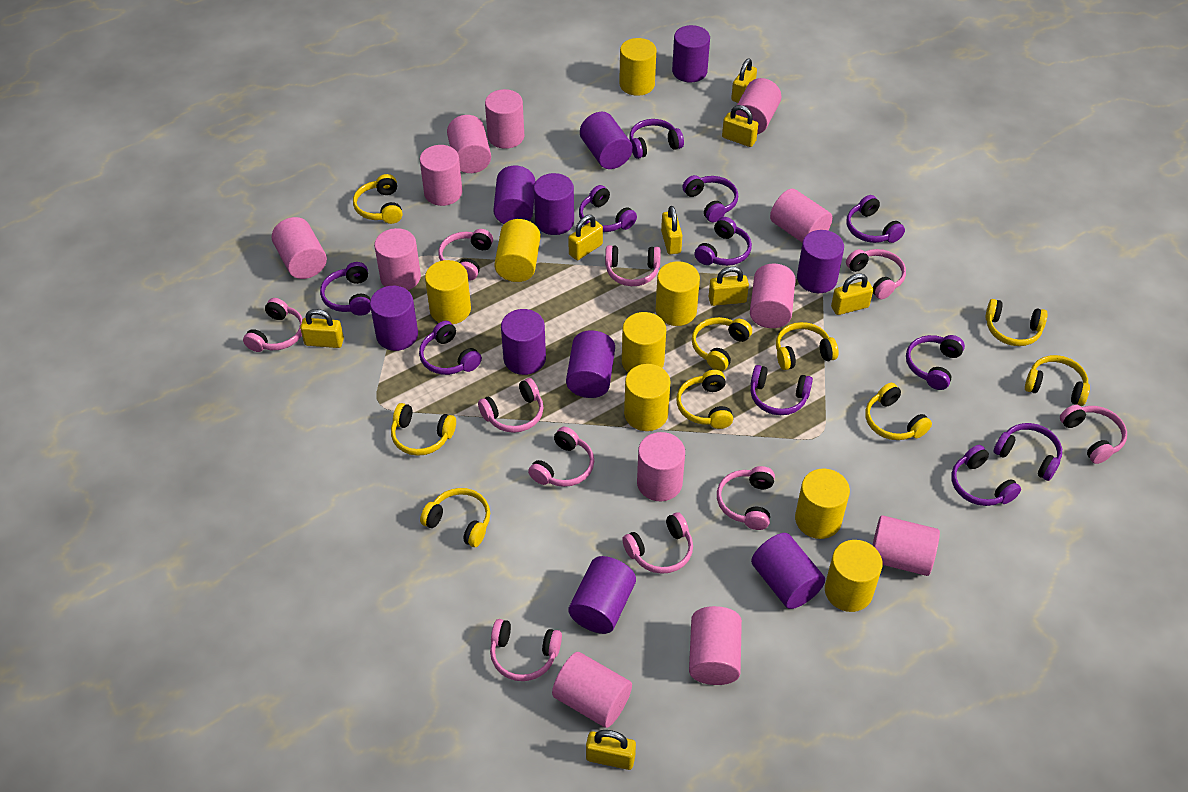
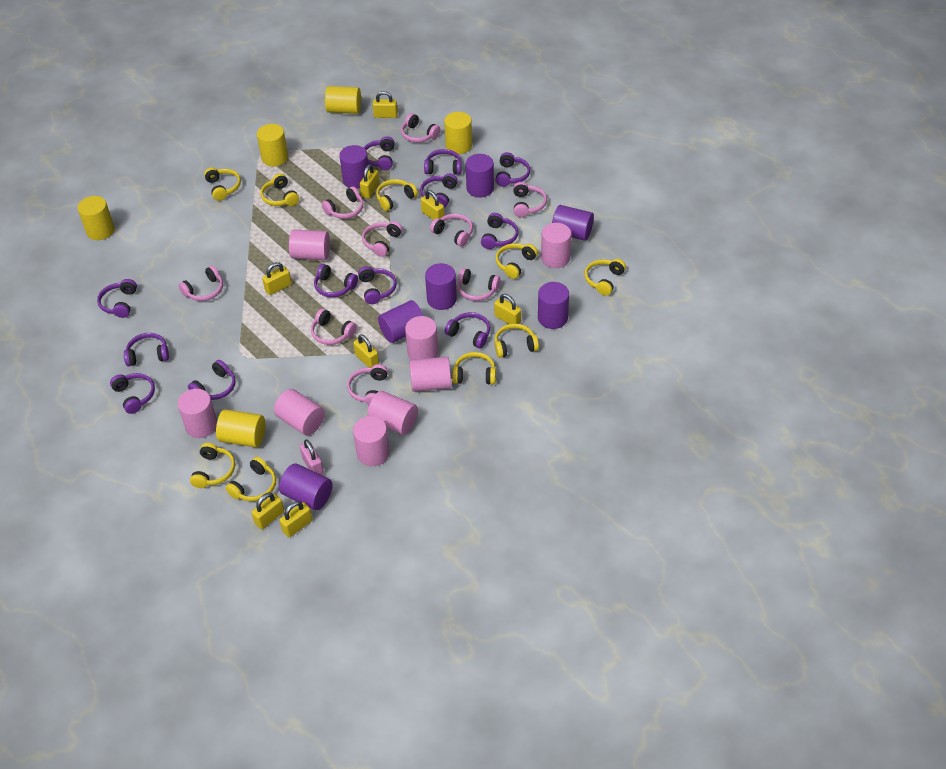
pink cylinder: [272,217,327,279] [374,228,421,290] [420,145,462,206] [447,115,491,173] [485,89,524,149] [552,652,632,728] [637,432,685,501] [689,606,742,685] [736,78,781,134] [750,264,796,328] [770,189,833,243] [872,515,940,576] = 12 -> [178,389,217,438] [274,389,325,436] [289,230,330,260] [353,416,390,466] [367,391,418,435] [405,316,438,360] [409,357,451,392] [541,223,571,268] = 8
pink headphones: [243,298,303,352] [438,229,493,280] [478,378,544,433] [490,619,562,681] [528,427,594,487] [605,245,661,286] [622,512,693,574] [717,466,775,530] [846,249,906,299] [1060,405,1127,464] = 10 -> [179,266,223,301] [311,308,357,345] [322,186,363,219] [347,364,388,405] [362,221,403,257] [401,113,440,143] [430,214,473,247] [457,268,500,301] [513,182,547,217] = 9
pink padlock: none = 0 -> [300,440,324,475] = 1
purple cylinder: [370,286,418,351] [493,166,535,224] [501,309,546,375] [534,173,574,235] [566,330,615,398] [569,556,636,634] [580,112,633,169] [672,25,710,83] [751,533,825,609] [797,230,844,293] = 10 -> [279,463,333,510] [339,145,368,189] [378,300,424,343] [425,263,457,310] [466,154,494,197] [538,282,569,329] [552,205,594,241] = 7
purple headphones: [320,262,371,316] [419,321,482,375] [579,185,637,232] [629,119,684,159] [682,175,738,223] [695,217,752,266] [751,365,813,415] [846,195,905,243] [906,335,965,390] [951,445,1021,506] [993,423,1062,481] = 11 -> [97,279,137,318] [110,373,155,414] [124,333,169,366] [188,360,236,400] [314,264,358,297] [358,266,397,304] [364,136,395,170] [420,174,458,208] [424,149,462,175] [445,312,490,348] [481,213,518,249] [495,152,530,187] = 12
yellow cylinder: [425,260,471,324] [494,219,541,282] [619,38,656,96] [622,312,666,373] [624,364,671,431] [656,261,700,326] [795,469,850,539] [825,540,883,612] = 8 -> [78,196,115,240] [216,409,265,447] [257,124,288,166] [325,86,361,114] [444,112,472,154] = 5

